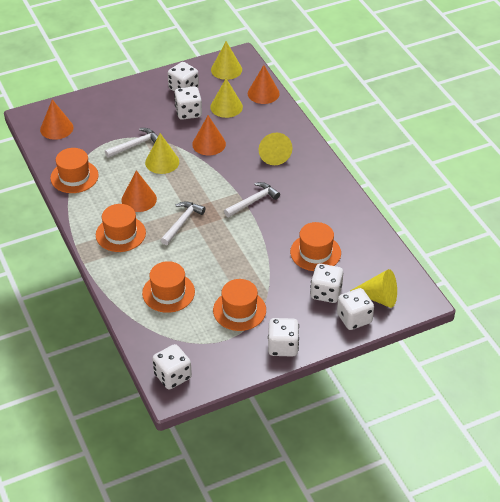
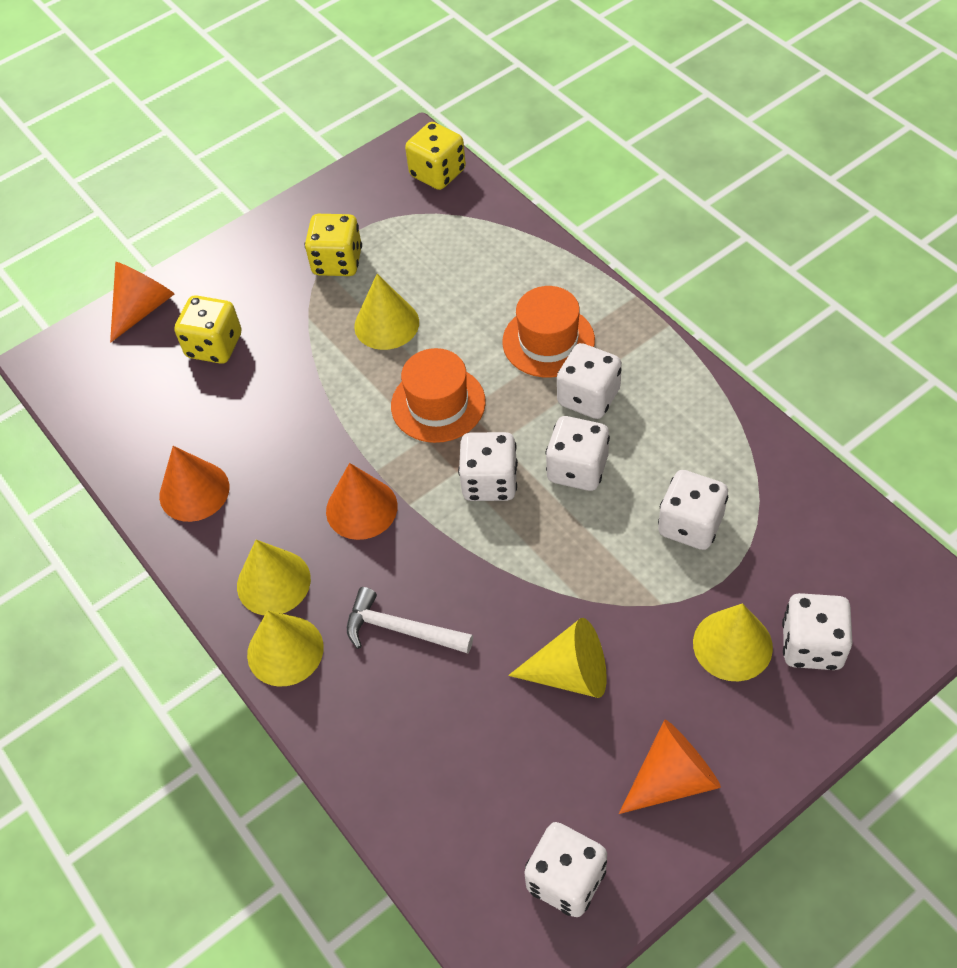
orange hat: [50,148,99,193] [96,204,146,252] [142,261,195,313] [213,279,266,331] [290,222,341,271] = 5 -> [391,348,486,443] [502,286,595,377] = 2
white hammer: [105,128,158,158] [161,202,205,245] [224,182,280,217] = 3 -> [347,587,473,654] = 1
yellow dice: none = 0 -> [174,295,241,364] [305,214,362,276] [405,122,466,190] = 3

